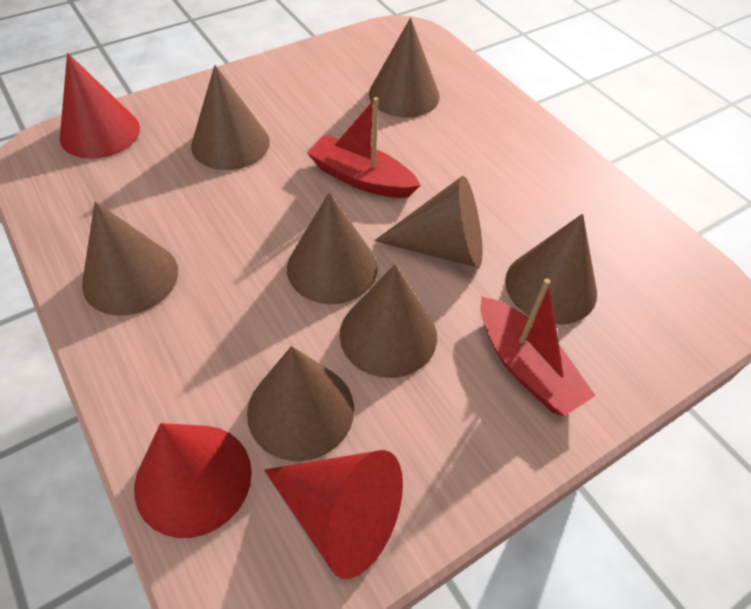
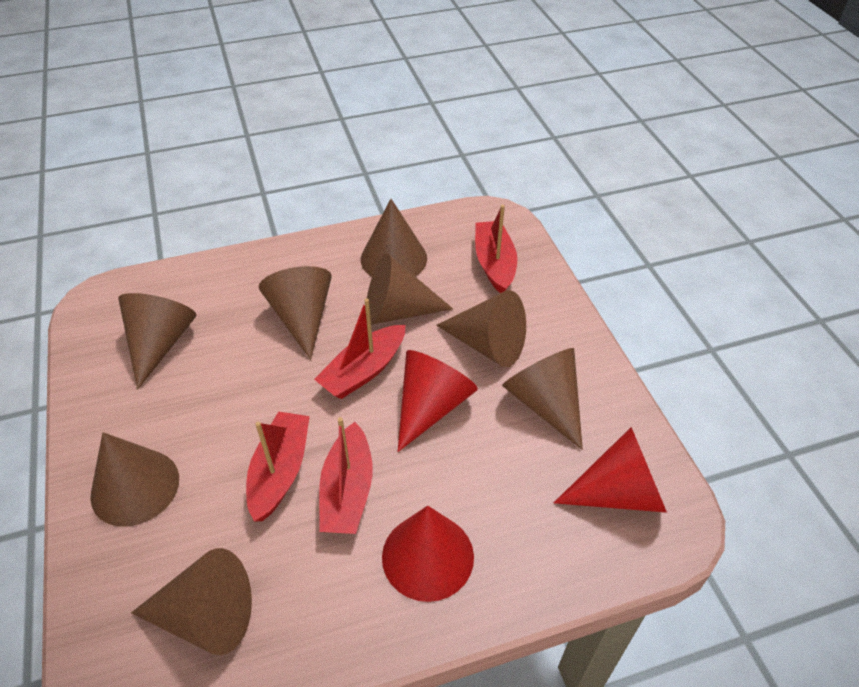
red boat: [307,97,421,198] [481,278,596,416] = 2 -> [246,411,310,522] [314,298,405,399] [319,417,373,534] [475,205,517,293] = 4

